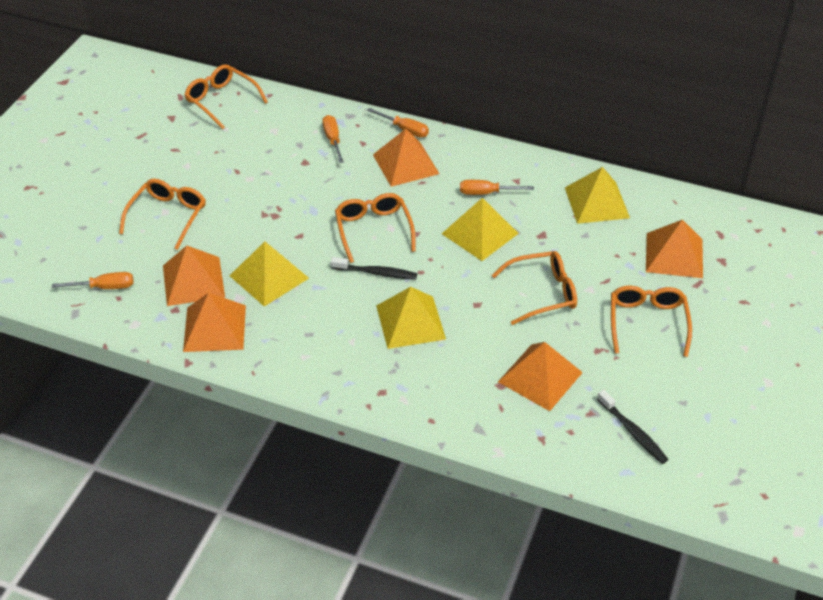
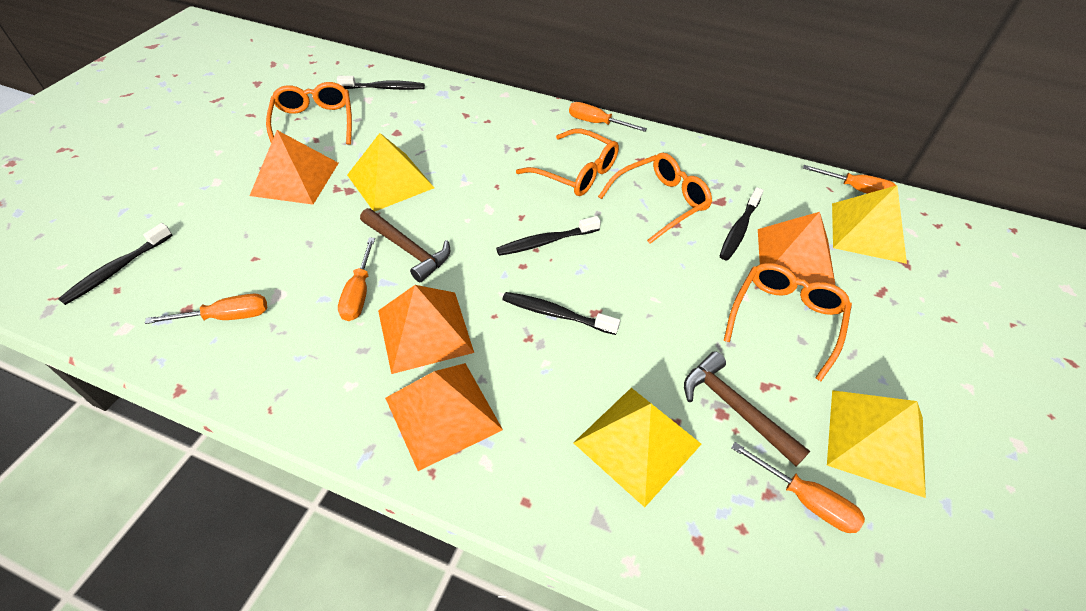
black toothbrush: [331,257,417,280] [597,390,669,464] = 2 -> [58,223,173,305] [337,76,425,90] [496,216,601,256] [502,292,620,335] [720,187,764,261] = 5
brown hammer: none = 0 -> [360,208,451,282] [684,351,810,466] = 2
orange glasses: [119,179,206,250] [184,64,268,129] [335,193,416,263] [491,251,577,325] [611,286,692,357] = 5 -> [266,82,352,145] [516,128,619,196] [598,153,712,244] [724,263,852,381] = 4
orange pyramid: [163,246,225,306] [183,293,246,352] [373,129,440,187] [498,342,583,411] [646,219,703,278] = 5 -> [250,130,339,204] [378,285,474,374] [385,363,503,471] [758,212,836,286] = 4
orange screwdriver: [52,272,134,289] [322,115,344,163] [367,108,429,138] [460,180,534,195] = 4 -> [145,294,267,324] [338,238,375,321] [569,102,647,132] [731,442,865,533] [803,165,896,194] = 5

